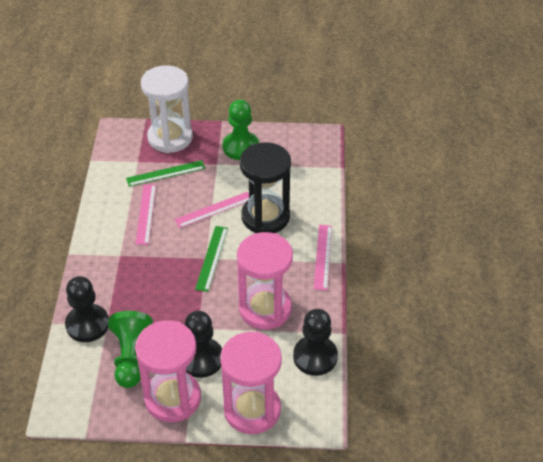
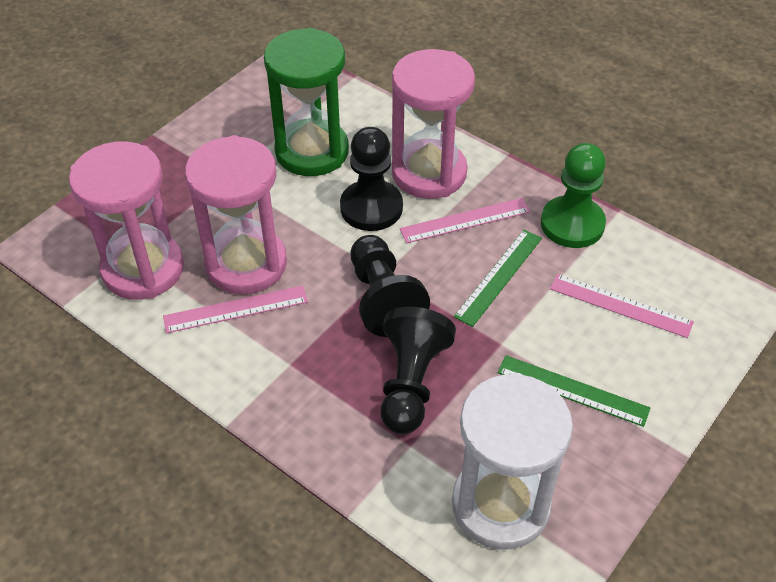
black hourglass: [240,142,291,233] = 1 -> none = 0
green hourglass: none = 0 -> [264,28,349,176] = 1
green pawn: [108,311,153,388] [223,100,259,160] = 2 -> [541,143,606,248] = 1

